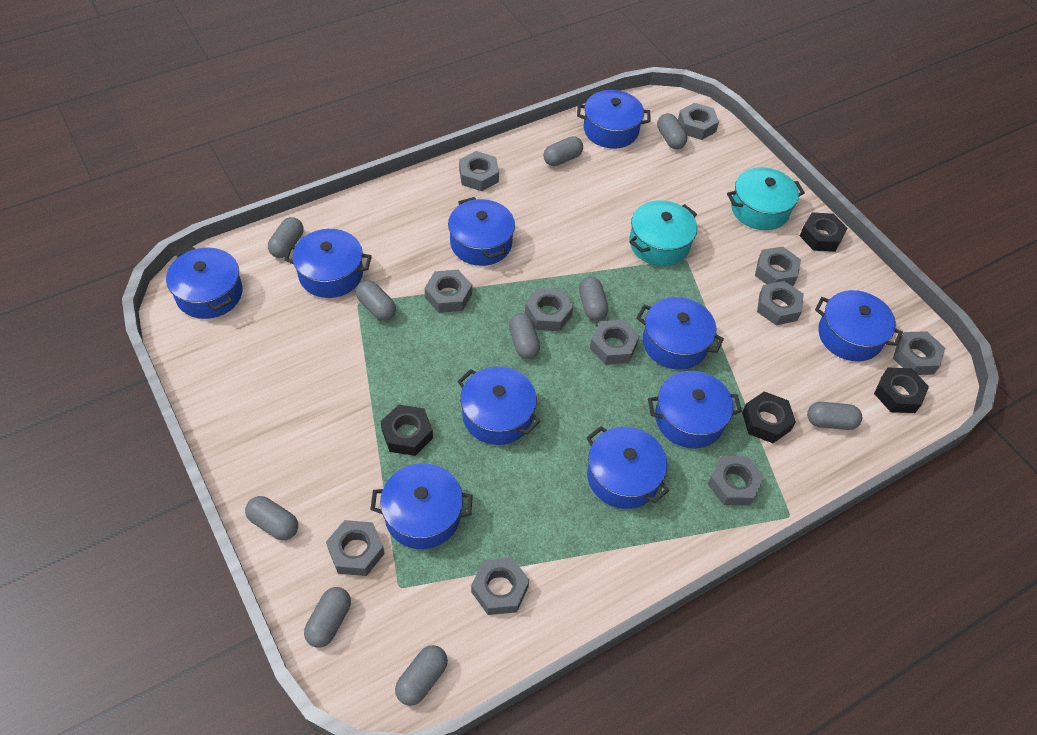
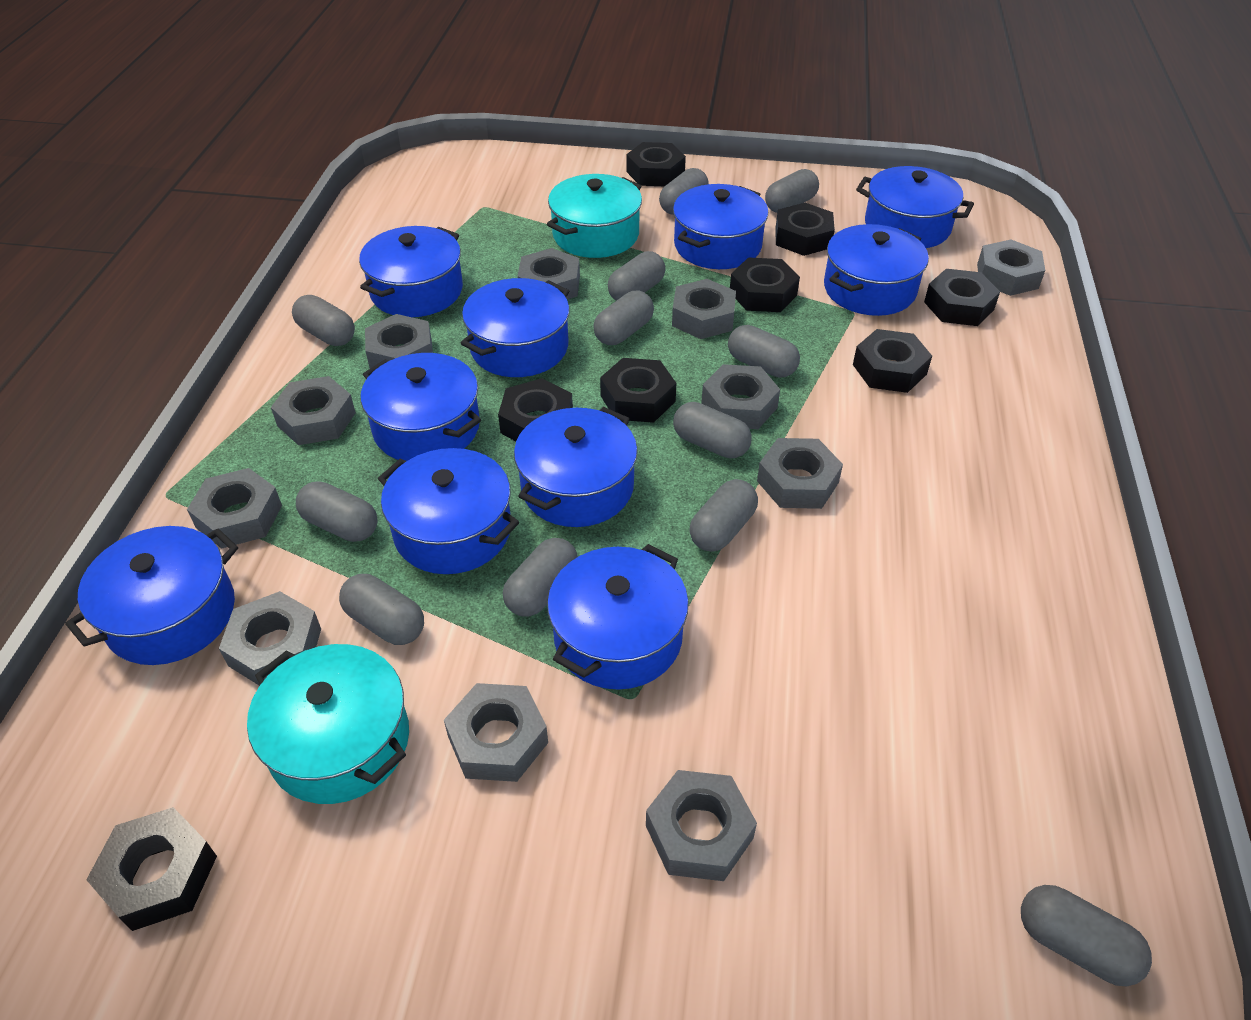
black nut: [381,405,433,456] [742,391,796,443] [800,213,848,252] [874,368,929,413] = 4 -> [86,807,217,931] [498,378,573,441] [600,358,676,423] [627,142,686,186] [730,257,800,312] [776,203,835,256] [853,329,932,393] [924,269,1000,326] = 8
grey capsule: [245,496,298,540] [268,217,303,258] [304,587,351,648] [356,280,396,321] [395,645,448,706] [509,313,540,359] [543,136,583,166] [579,277,608,321] [657,113,687,149] [807,402,862,430] = 10 -> [292,295,355,346] [296,481,378,542] [339,574,424,645] [503,538,578,617] [593,291,654,345] [608,251,666,301] [659,168,709,215] [673,402,752,458] [689,479,758,552] [728,325,800,378] [765,169,819,213] [1021,885,1152,987] = 12

